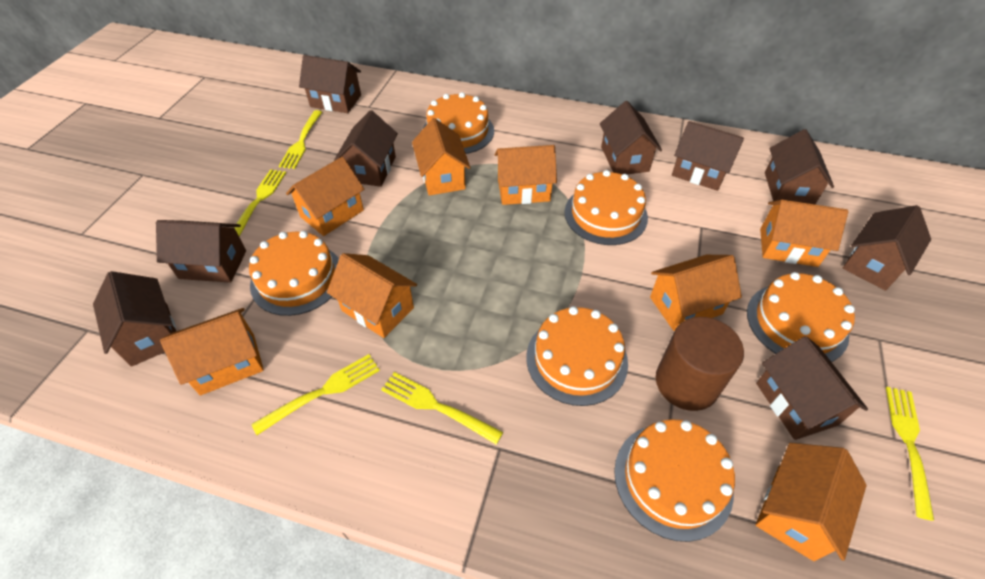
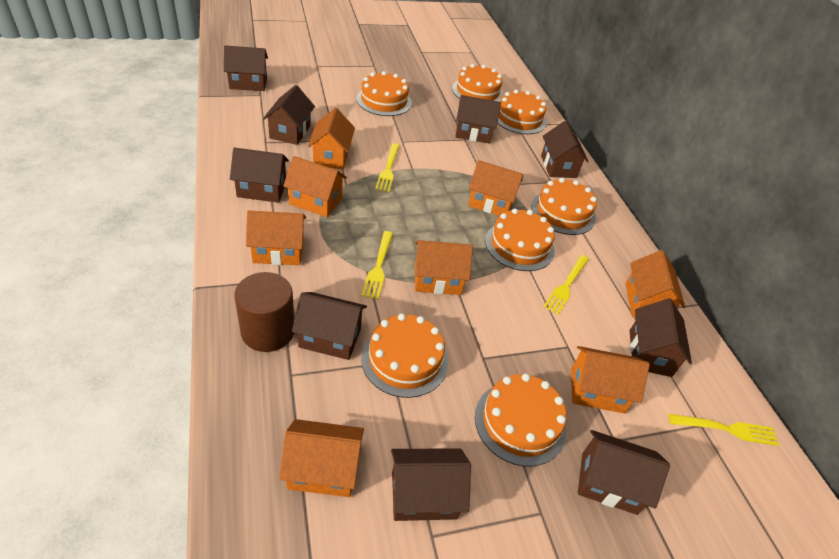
orange cake: [249,231,339,316] [423,92,494,154] [526,306,628,406] [564,170,648,245] [614,419,735,542] [747,272,855,362] = 6 -> [356,71,412,116] [361,313,448,398] [452,64,504,102] [475,374,567,467] [485,208,555,271] [497,89,547,134] [531,178,597,235] = 7
yellow fork: [234,169,286,237] [251,354,380,435] [279,110,322,169] [381,372,503,445] [886,387,934,521] = 5 -> [361,231,393,300] [375,143,400,192] [543,255,589,315] [668,414,779,446] = 4

